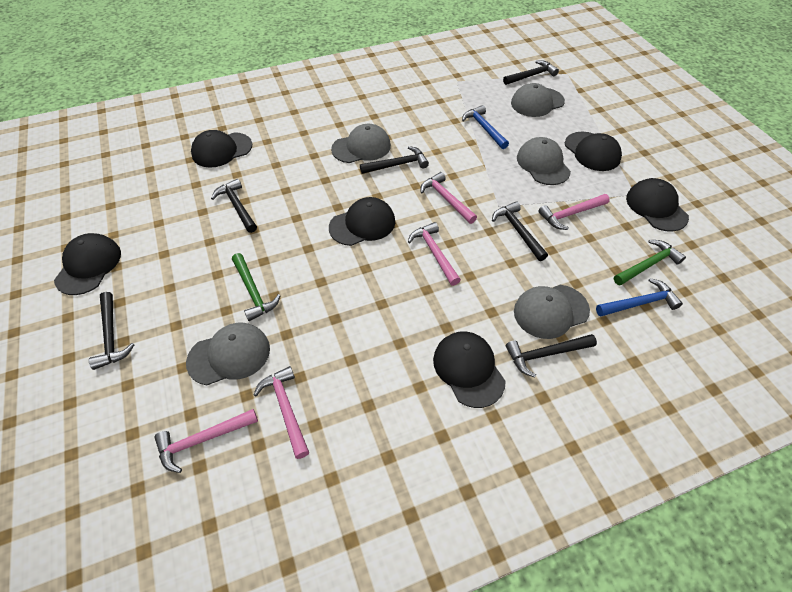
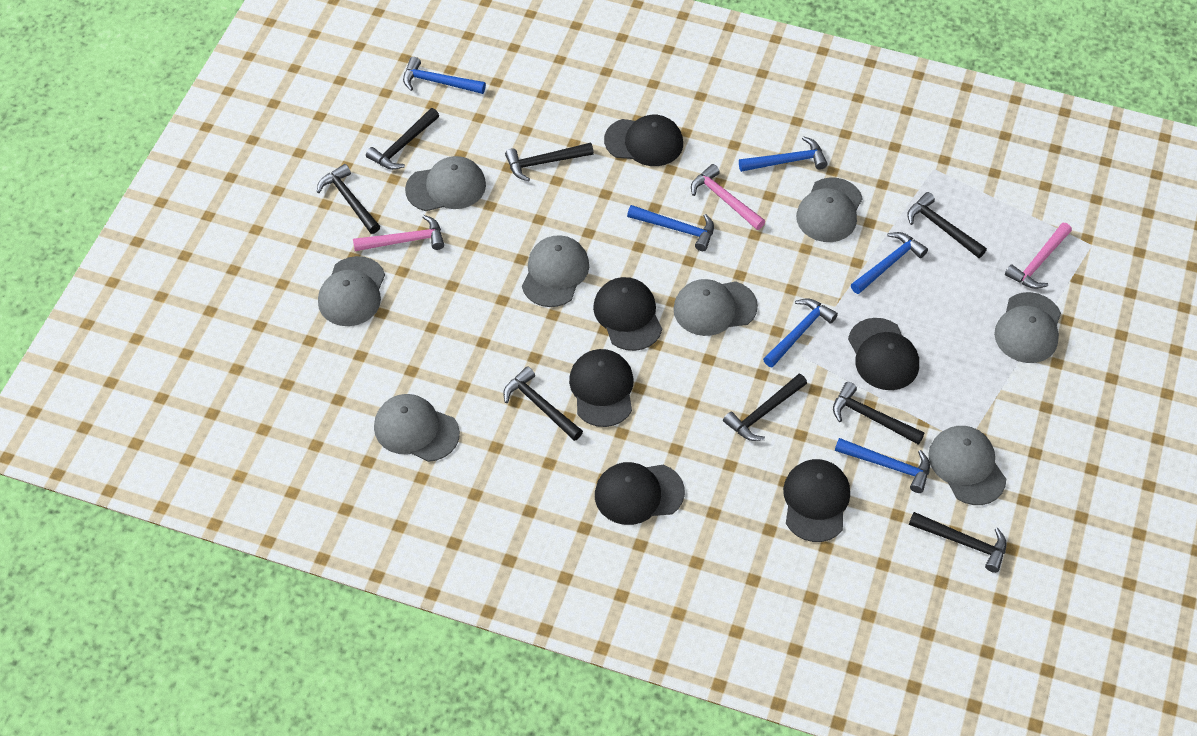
black hammer: [89,292,134,370] [211,179,257,233] [360,146,429,174] [492,201,548,261] [503,60,559,85] [506,334,597,378] = 6 -> [317,164,380,234] [366,108,439,170] [503,366,583,441] [505,143,594,181] [723,374,807,441] [833,382,925,445] [907,192,987,258] [909,512,1007,573] = 8
blue hammer: [462,105,509,149] [596,278,683,317] = 2 -> [403,57,486,94] [627,205,714,251] [739,136,828,172] [763,299,838,368] [835,438,930,493] [851,232,928,294] = 6
green hammer: [232,253,281,321] [614,240,686,286] = 2 -> none = 0
grey cap: [186,323,270,385] [331,124,391,163] [511,83,565,117] [514,285,590,339] [517,137,571,185] = 5 -> [318,256,385,326] [374,394,460,462] [405,156,486,211] [522,235,589,307] [673,279,758,336] [796,178,863,242] [928,426,1006,505] [994,292,1061,363] = 8
pink hammer: [154,409,258,473] [254,366,309,459] [408,222,461,286] [420,172,477,224] [538,194,610,230] = 5 -> [353,215,444,251] [691,164,765,230] [1005,223,1072,289] = 3

